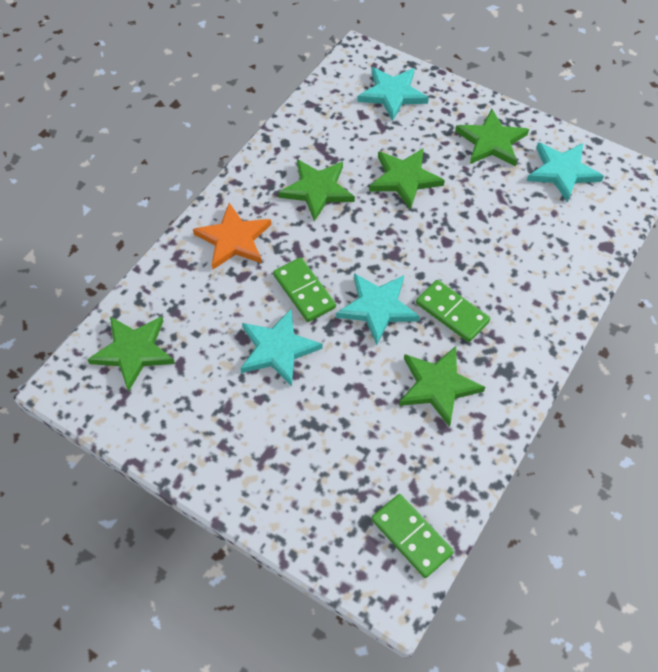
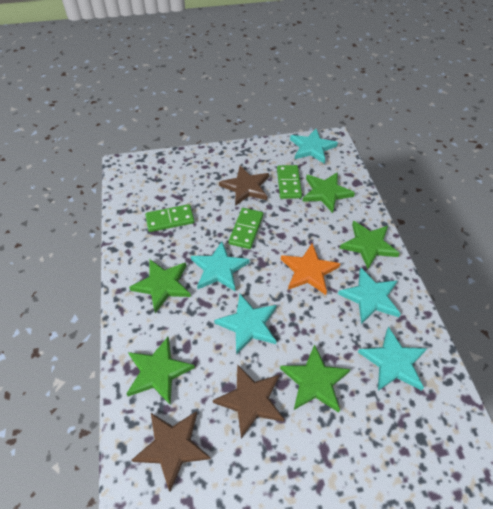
brown star: none = 0 -> [132,411,211,491] [213,364,284,439] [219,166,269,206] = 3
turquoise star: [240,309,323,386] [336,273,420,345] [357,67,429,121] [527,142,604,203] = 4 -> [191,242,250,291] [214,294,276,354] [290,129,338,164] [338,268,401,324] [358,327,427,391] = 5

